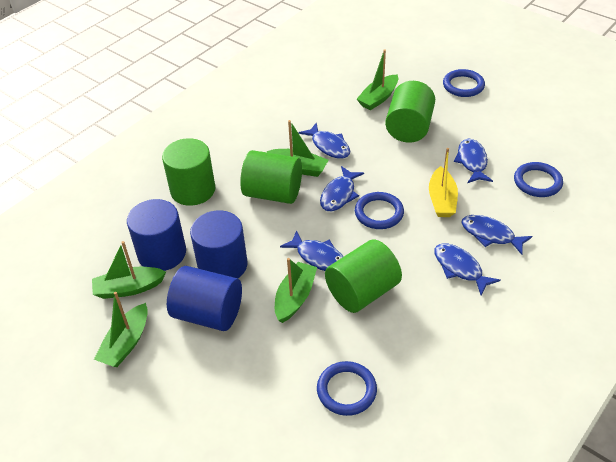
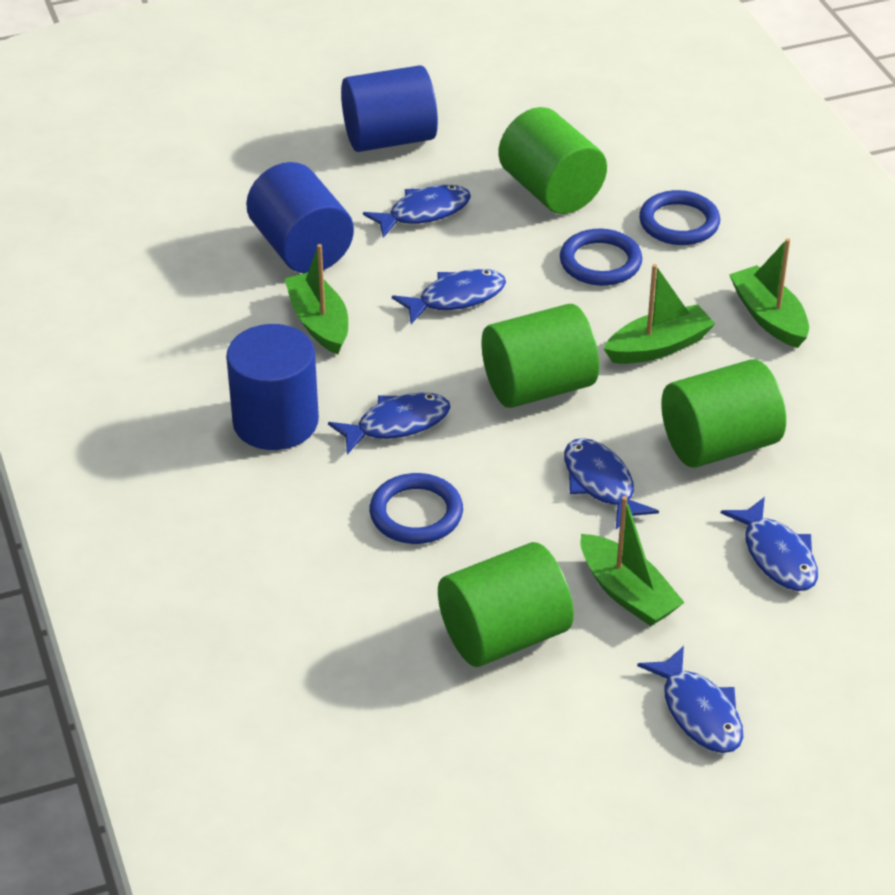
blue ring: [317,361,377,416] [355,192,404,229] [443,69,485,97] [514,162,563,197] = 4 -> [370,473,463,544] [560,229,642,286] [639,190,720,245] = 3
green boat: [92,241,166,299] [94,292,148,367] [267,120,328,177] [275,258,317,323] [357,49,398,110] = 5 -> [285,244,348,354] [581,496,685,626] [604,264,715,364] [729,238,809,348] = 4
yellow boat: [429,148,458,217] = 1 -> none = 0

